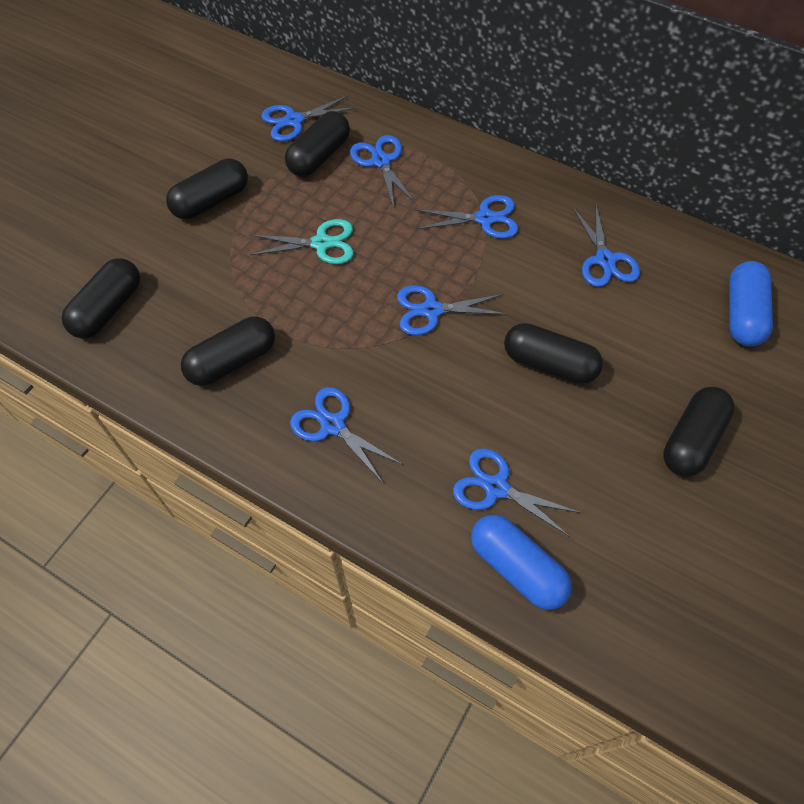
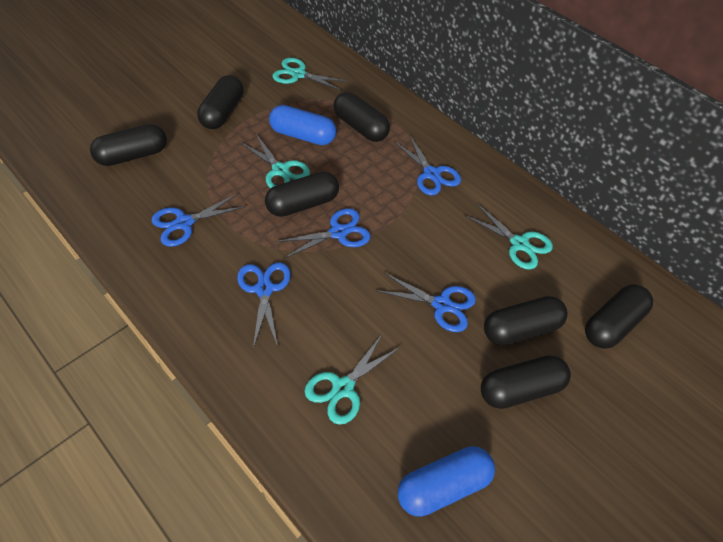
black capsule: [62,258,140,339] [166,158,248,220] [181,316,275,386] [285,111,350,177] [504,323,603,384] [663,387,735,477] = 6 -> [90,124,167,166] [197,75,244,129] [265,172,339,217] [333,92,390,142] [481,355,571,409] [484,296,568,345] [585,284,653,349] = 7
blue scissors: [261,95,357,142] [290,387,403,484] [350,135,416,208] [397,285,508,335] [415,195,518,239] [453,448,582,538] [573,205,640,287] = 7 -> [151,194,246,247] [237,262,291,348] [276,208,371,259] [377,273,476,332] [393,134,461,195] = 5
turquoise scissors: [250,219,354,264] = 1 -> [240,133,310,189] [272,58,349,91] [304,333,401,425] [464,204,553,270] = 4

